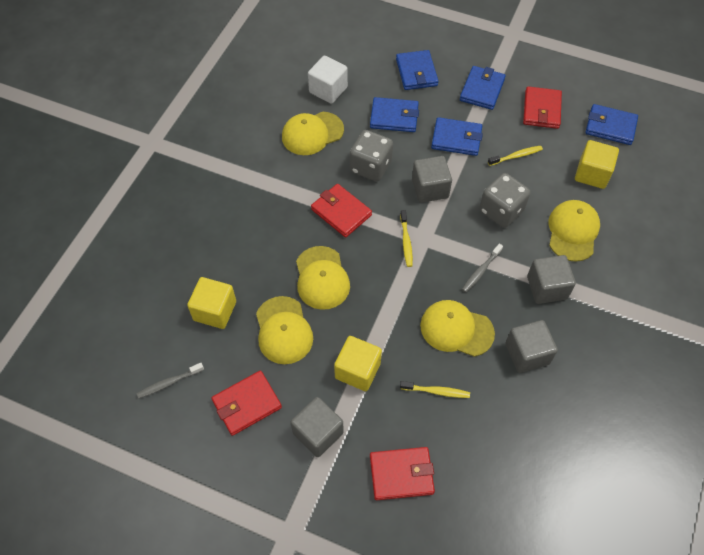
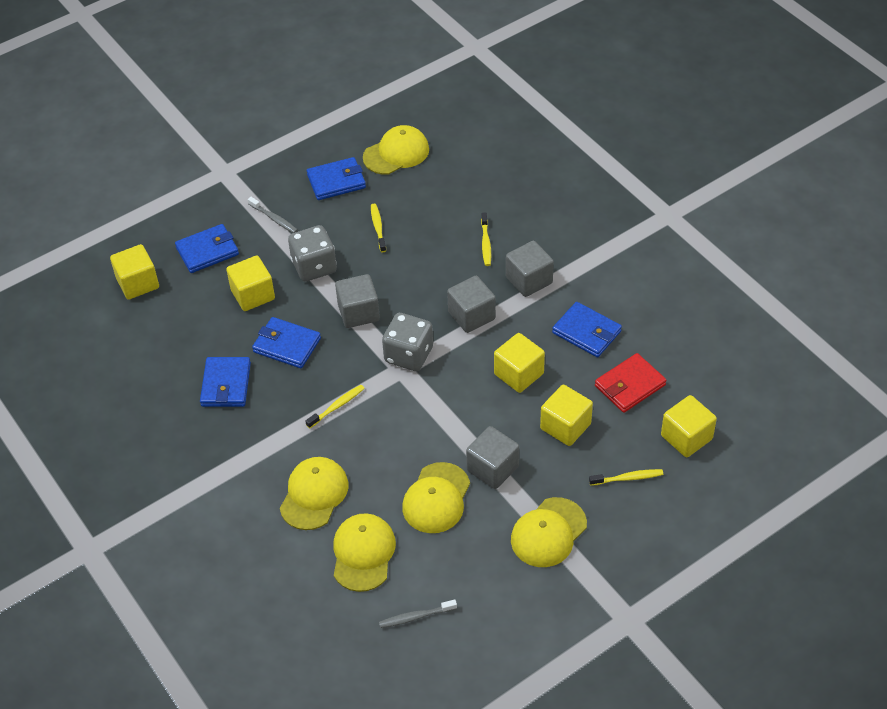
red wallet: [211,371,282,436] [311,184,372,237] [370,447,435,500] [523,86,562,129] = 4 -> [595,353,667,413] = 1
white cube: [308,56,348,104] = 1 -> none = 0
yellow cube: [187,277,236,329] [334,336,382,391] [575,140,619,189] = 3 -> [110,244,159,300] [226,255,275,311] [494,333,545,393] [540,385,593,446] [661,395,717,457] = 5
yellow toothbrush: [400,210,413,267] [400,381,470,398] [488,146,543,166] = 3 -> [305,385,365,429] [371,204,386,252] [481,212,491,266] [589,469,663,486] = 4

